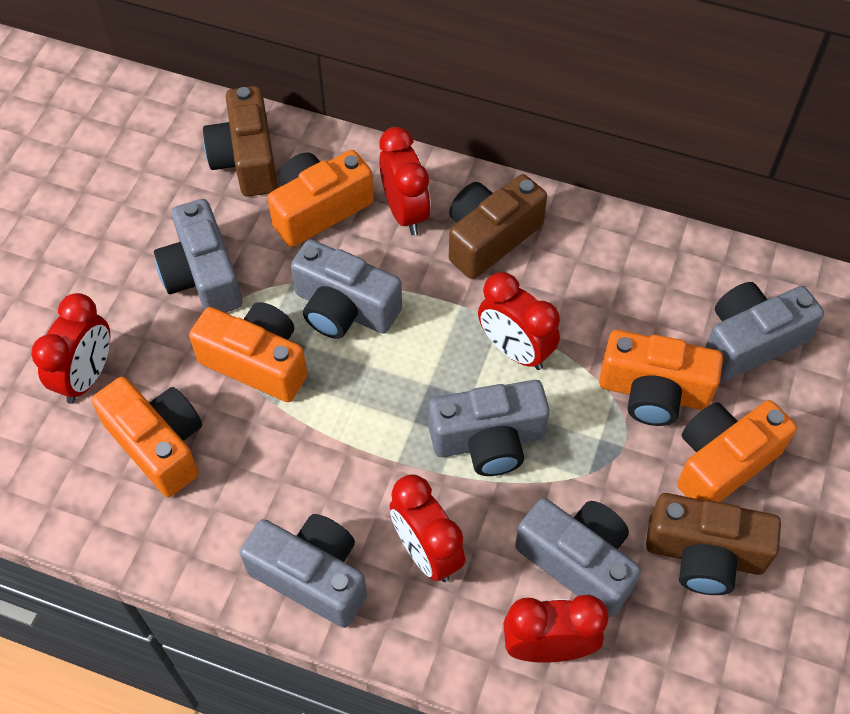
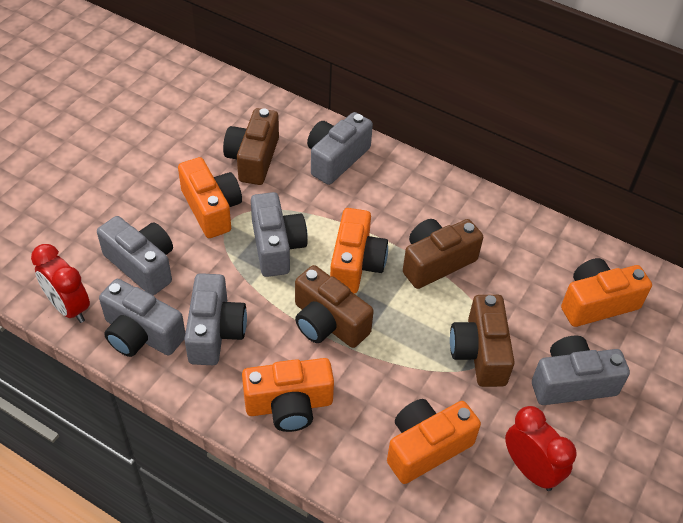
brown camera: [203,86,278,197] [449,174,547,279] [646,493,781,595] = 3 -> [223,108,279,185] [295,265,374,348] [403,219,483,289] [450,295,515,387] = 4
red clock: [31,293,110,404] [379,127,431,235] [390,475,465,582] [478,272,560,370] [503,594,609,663] = 5 -> [31,244,90,323] [505,406,576,491] = 2

